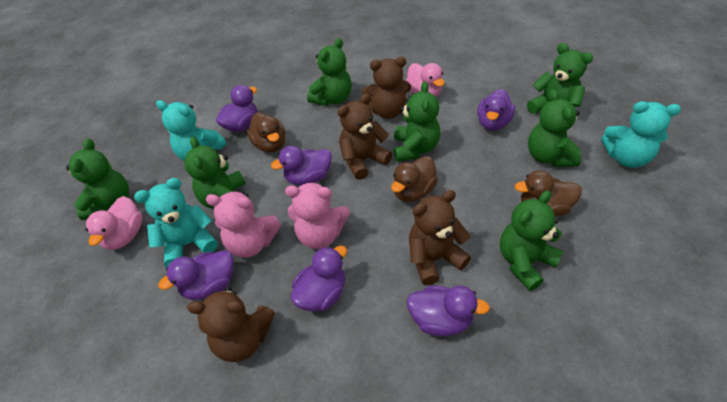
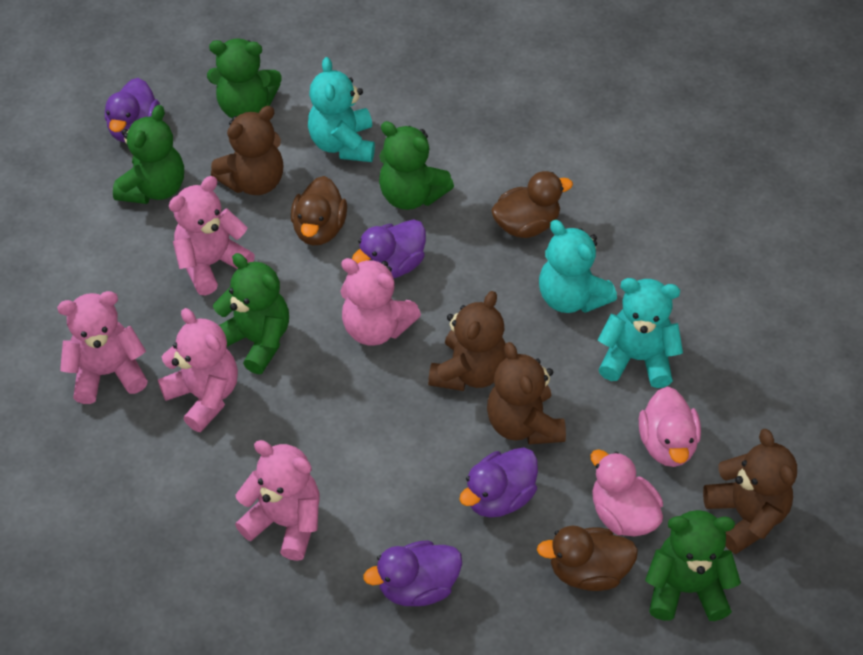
green teddy bear: [66,138,129,220] [184,136,250,209] [307,38,352,106] [394,81,440,162] [500,190,563,291] [527,43,593,114] [528,89,581,167] = 7 -> [113,105,184,204] [207,38,282,118] [213,253,289,374] [379,121,454,210] [645,510,741,621] = 5
pink teddy bear: [205,191,281,258] [285,182,349,249] = 2 -> [57,291,148,404] [158,308,238,432] [169,176,255,296] [235,440,319,561] [340,258,421,346] = 5
purple duck: [158,250,234,300] [216,85,257,132] [271,146,332,186] [291,246,347,312] [407,286,490,336] [477,89,515,131] = 6 -> [105,78,160,142] [352,219,426,279] [363,540,462,606] [459,448,538,518] = 4

